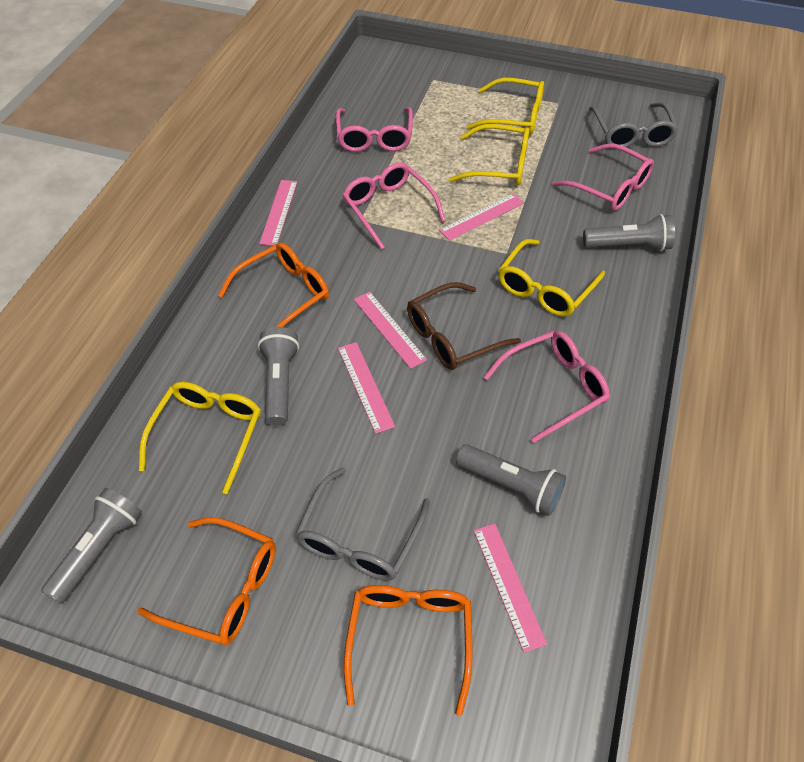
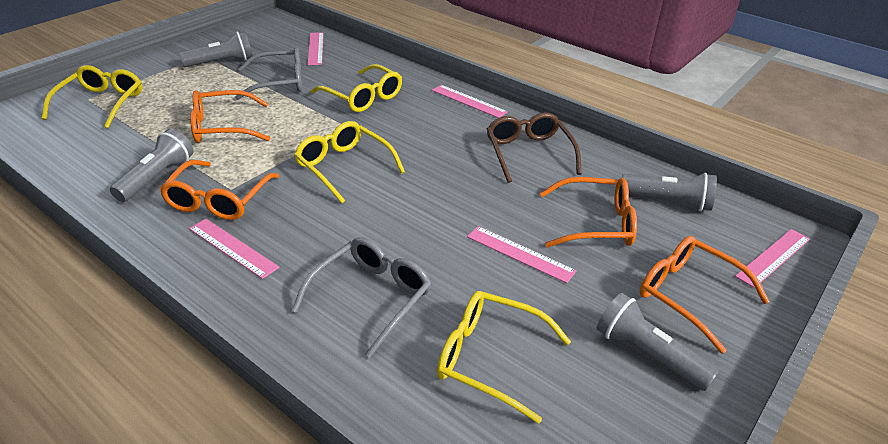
orange glasses: [137,517,276,645] [218,242,329,327] [344,585,473,716] = 3 -> [159,160,279,220] [190,90,270,143] [540,177,637,248] [640,236,770,354] = 4
pink glasses: [336,107,413,152] [343,162,446,250] [484,331,610,443] [552,144,654,211] = 4 -> none = 0

